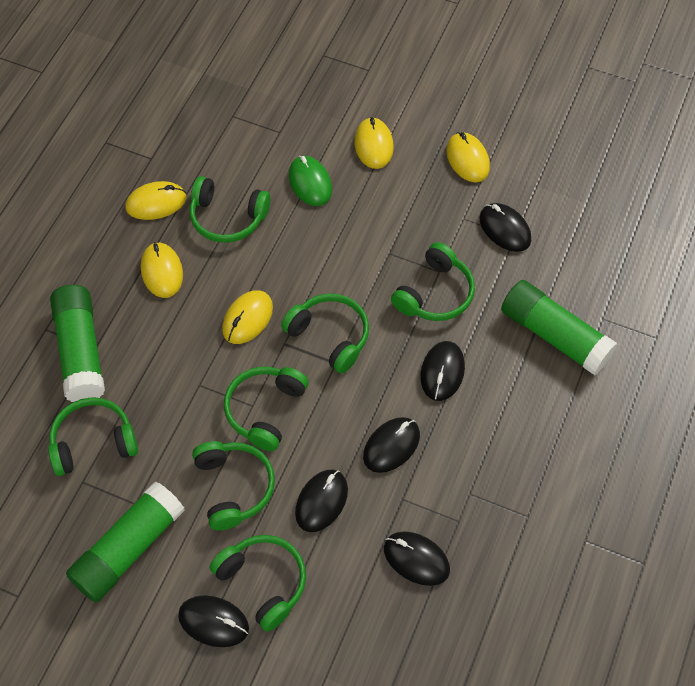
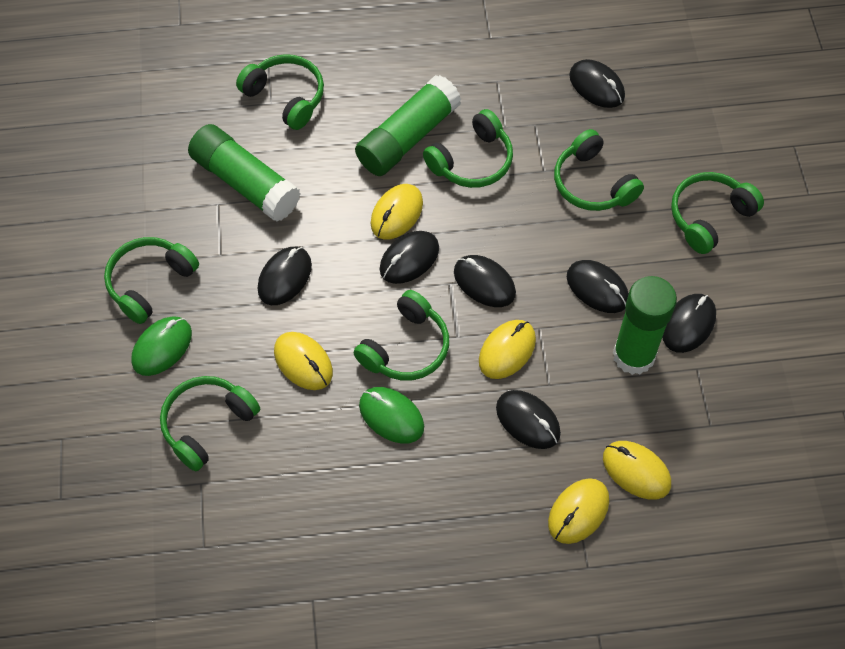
black mouse: [178,595,249,647] [295,470,348,532] [363,417,420,473] [384,531,450,586] [420,341,465,401] [480,203,531,252] = 6 -> [258,247,312,305] [380,231,439,284] [454,255,516,307] [496,390,561,449] [567,260,629,313] [569,59,625,108] [663,294,716,353] = 7
green mouse: [289,156,332,206] = 1 -> [131,317,192,376] [359,387,424,443] = 2

